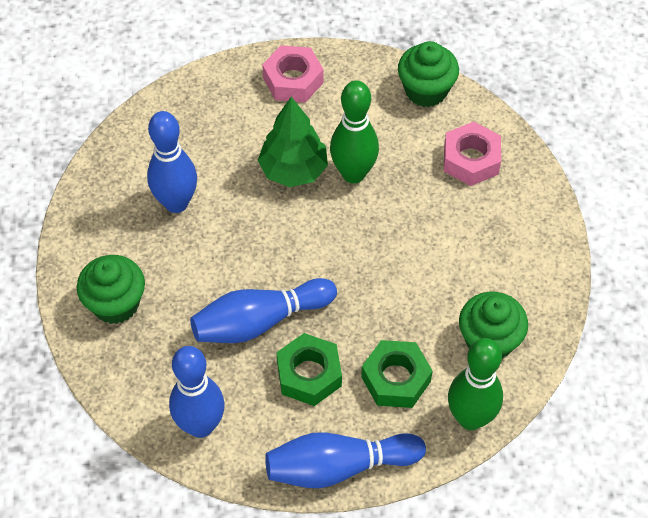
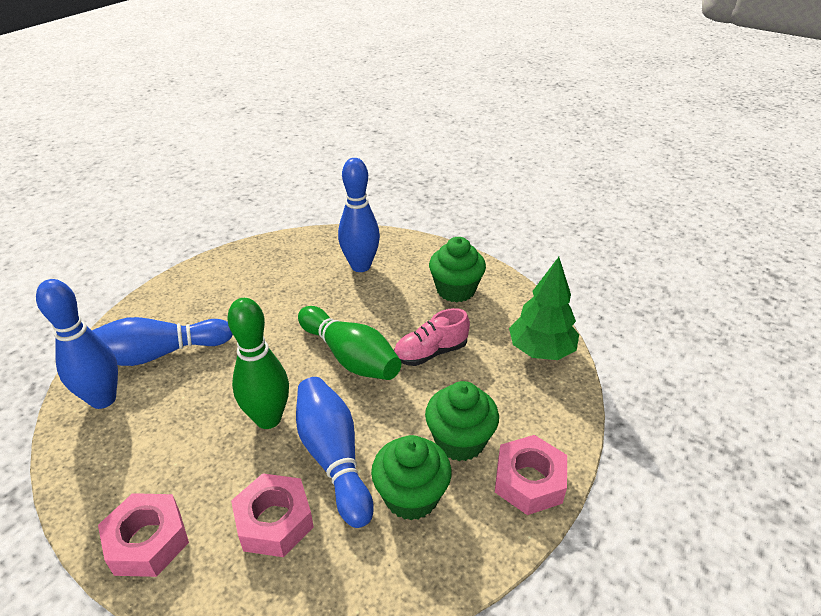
green nut: [276,333,342,406] [361,340,433,408] = 2 -> none = 0
pink nut: [262,45,323,103] [444,122,501,186] = 2 -> [98,493,189,577] [231,473,314,557] [495,435,567,515] = 3
pink shoe: none = 0 -> [394,308,470,366] = 1

